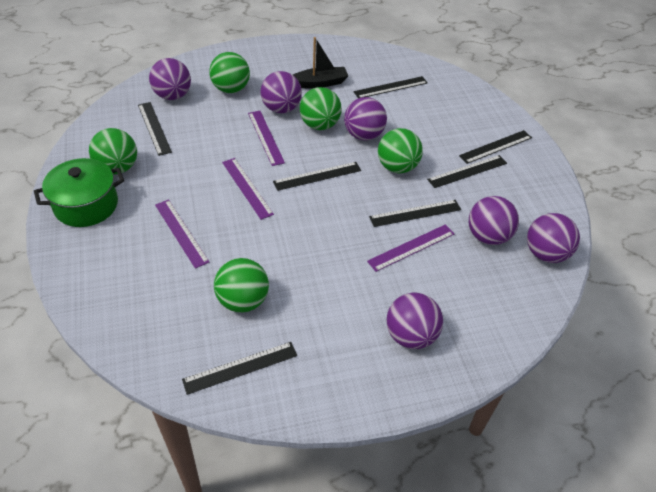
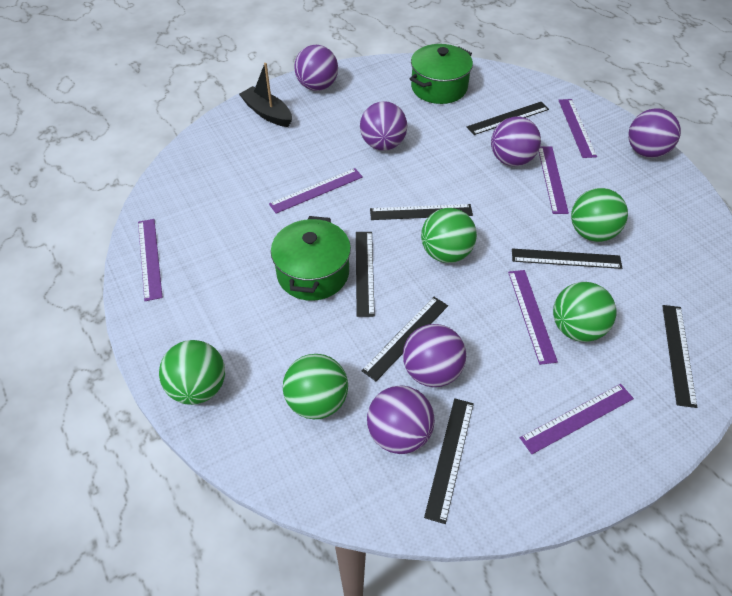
green pot: [34,158,124,227] = 1 -> [271,216,351,301] [410,44,473,104] = 2
purple ruler: [155,199,209,269] [222,158,274,220] [248,111,285,166] [367,224,454,272] = 4 -> [138,219,163,301] [269,168,363,214] [508,270,558,365] [520,384,634,454] [539,146,569,214] [558,99,597,158] = 6

